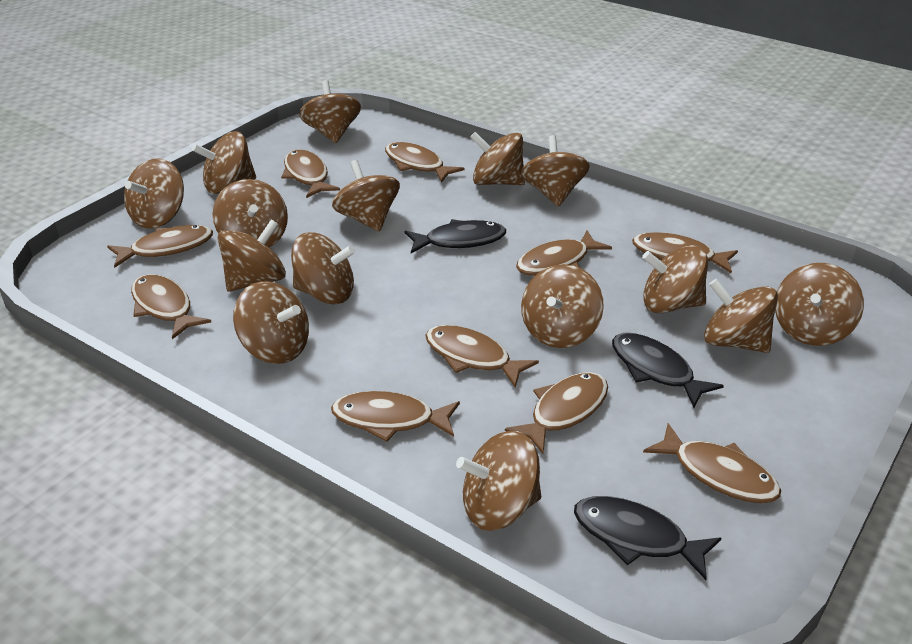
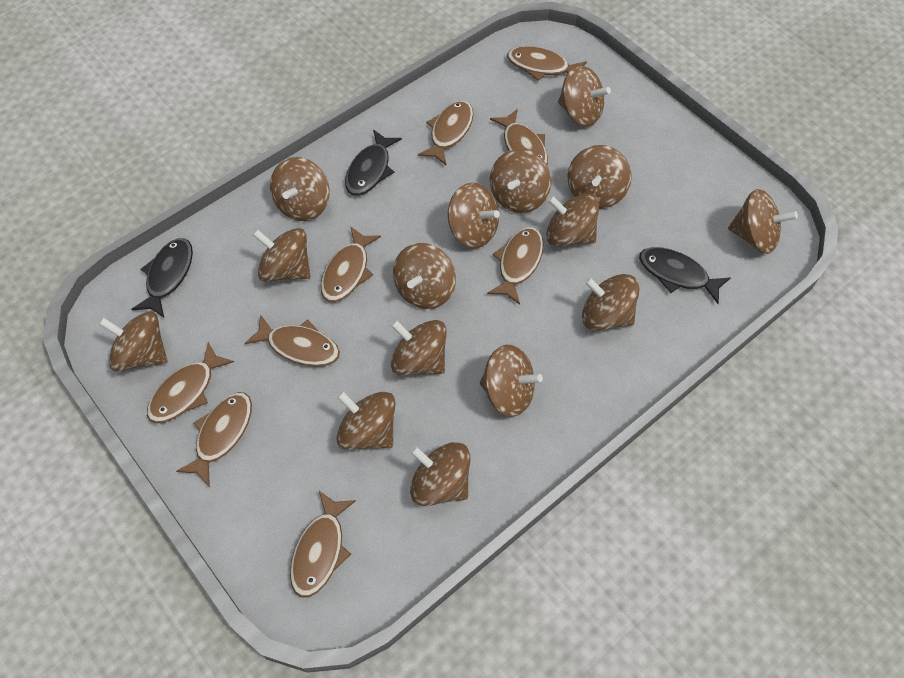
brown fish: [107,225,213,268] [131,274,211,339] [281,149,340,198] [331,391,460,442] [385,142,464,183] [425,325,539,388] [505,372,608,454] [516,231,612,276] [632,232,738,273] [643,423,781,503] = 10 -> [147,342,234,423] [176,392,252,487] [245,314,340,367] [290,491,356,598] [321,226,381,302] [418,100,474,166] [487,227,544,305] [490,109,548,164] [507,46,587,81] = 9

